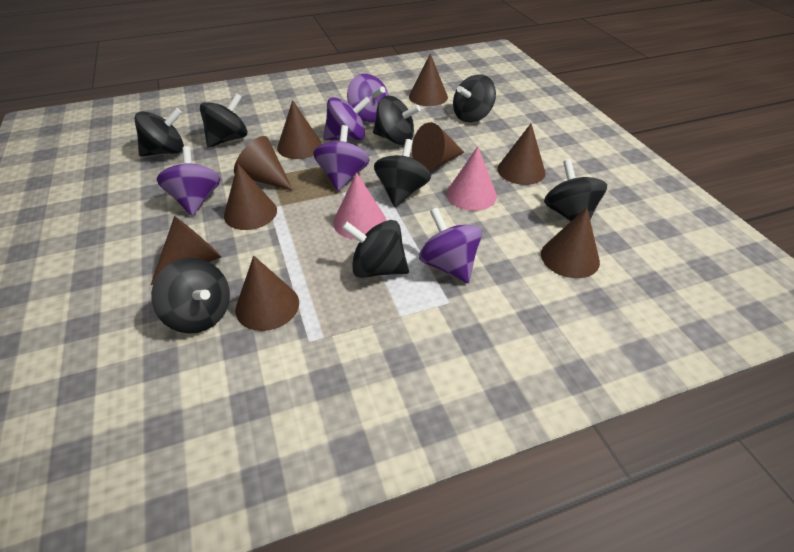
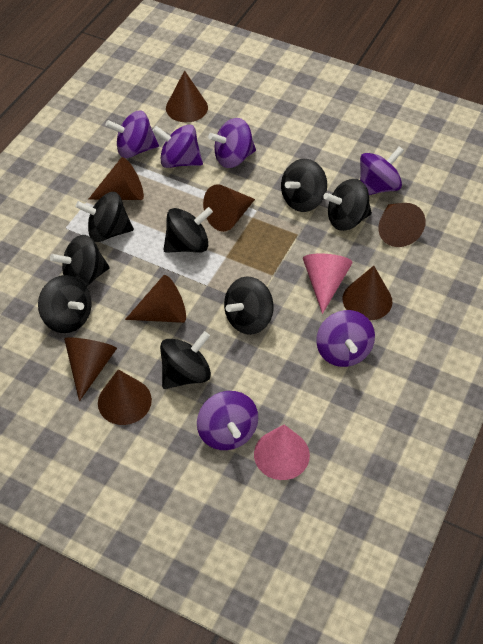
brown cone: [151,216,222,285] [224,164,277,230] [234,136,293,191] [235,256,299,331] [277,100,322,159] [409,53,448,106] [412,122,464,171] [497,123,546,185] [541,208,600,278] = 9 -> [64,337,117,401] [88,157,144,200] [98,369,152,425] [125,275,186,323] [166,70,208,122] [203,184,255,232] [343,266,392,320] [378,203,426,247] = 8
purple spinning top: [157,146,220,216] [313,125,369,191] [323,97,371,140] [347,74,389,122] [419,207,482,283] = 5 -> [106,111,159,158] [153,124,203,168] [197,391,258,450] [208,118,256,168] [316,310,375,367] [360,146,404,195] = 6

